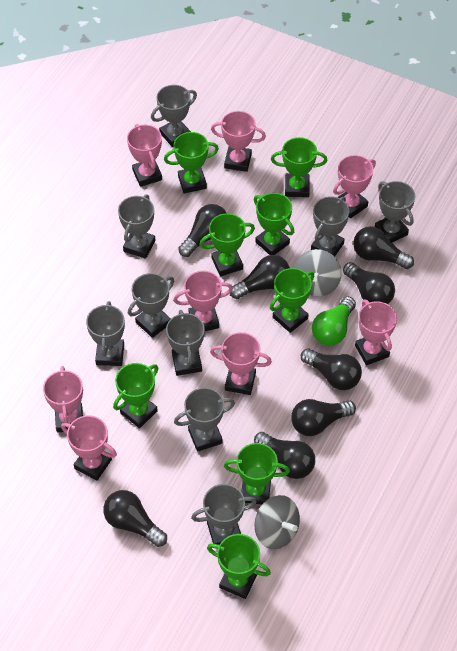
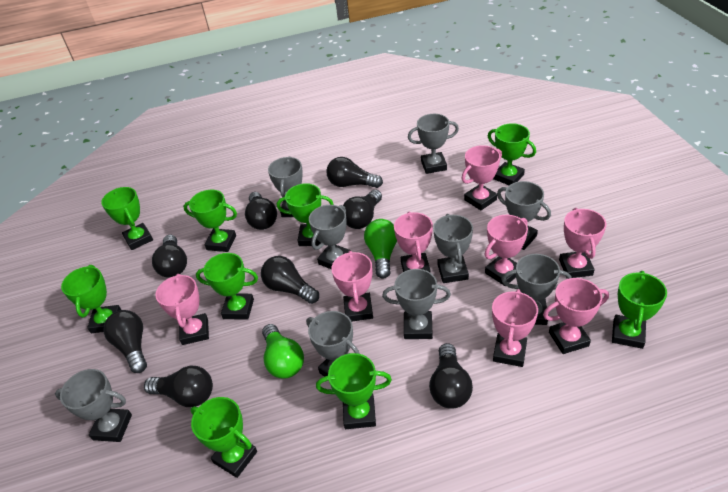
green light bulb: [312,297,356,346] = 1 -> [262,324,304,378] [364,219,397,279] = 2
green trophy: [113,363,159,428] [164,132,219,193] [199,213,255,276] [207,534,271,599] [224,443,290,505] [254,193,294,255] [270,268,315,333] [271,137,327,197] = 8 -> [61,265,121,333] [101,187,153,250] [183,190,237,252] [191,397,257,478] [196,253,258,320] [277,183,334,246] [316,353,392,429] [488,123,536,185] [612,271,667,349] = 9
grey spinning top: [255,495,300,549] [294,249,342,296] = 2 -> none = 0

